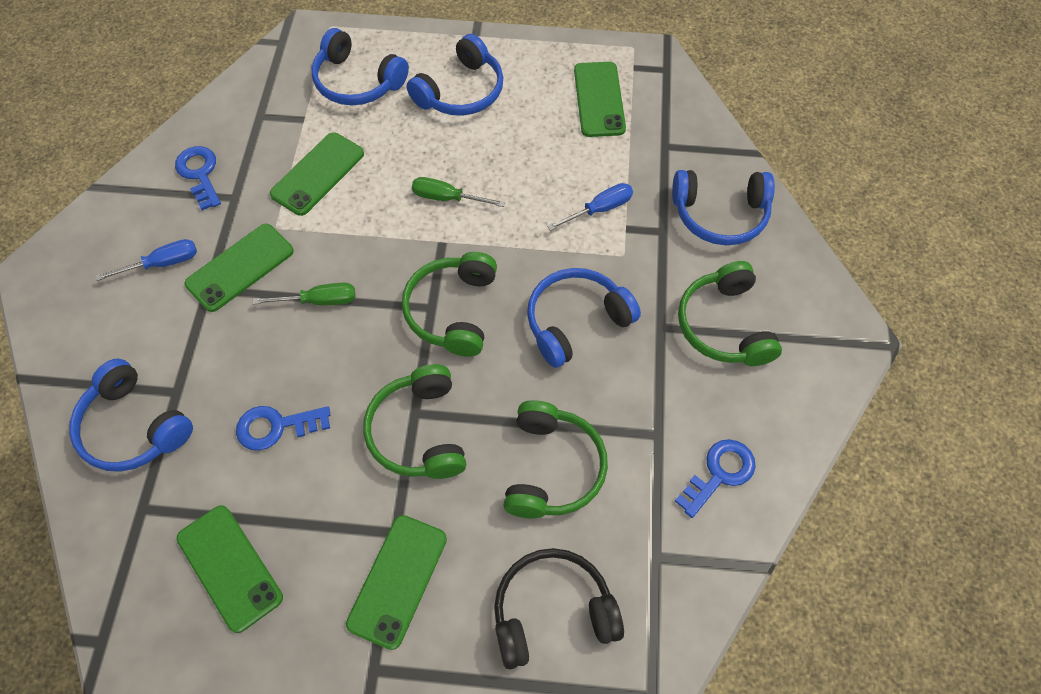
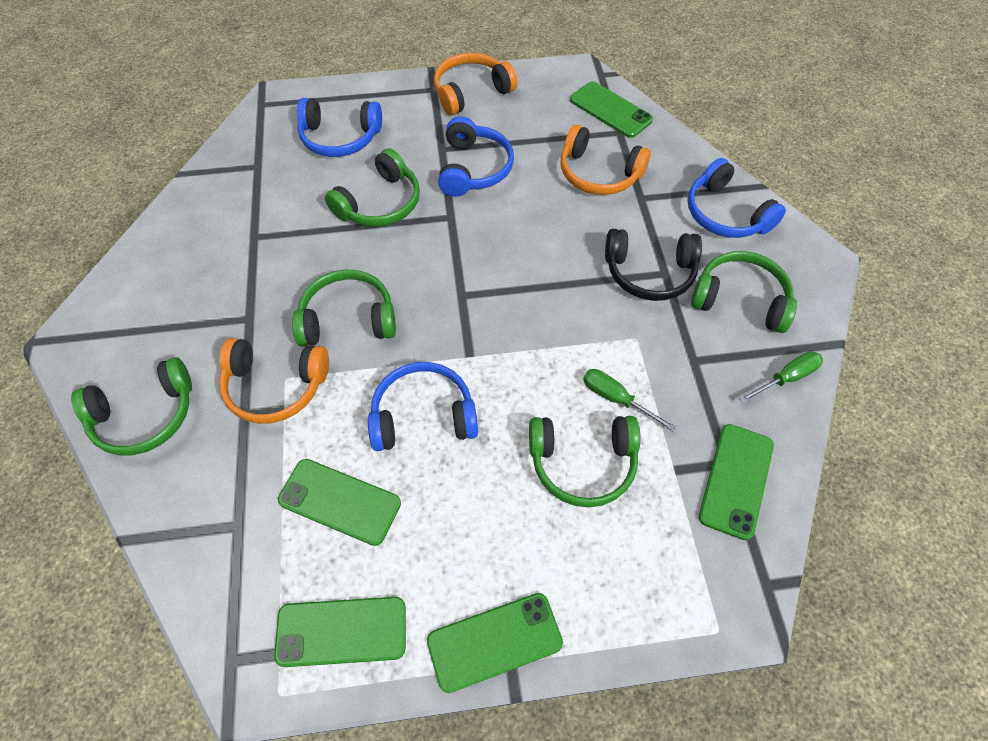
blue headphones: [69,359,193,472] [312,28,409,105] [407,34,503,116] [527,268,641,368] [672,170,775,245] = 5 -> [297,98,382,157] [368,362,478,451] [438,116,514,197] [687,158,786,238] = 4
blue key: [175,146,221,210] [236,406,331,451] [675,439,756,518] = 3 -> none = 0
blue screwdriver: [95,239,197,281] [547,183,633,231] = 2 -> none = 0
green headphones: [363,364,466,479] [402,252,497,357] [503,400,608,518] [678,261,782,366] = 4 -> [71,357,192,455] [292,270,396,346] [325,148,420,227] [529,416,640,507] [691,251,797,333] = 5
orange headphones: none = 0 -> [219,338,329,424] [434,53,517,115] [561,125,651,195] = 3

